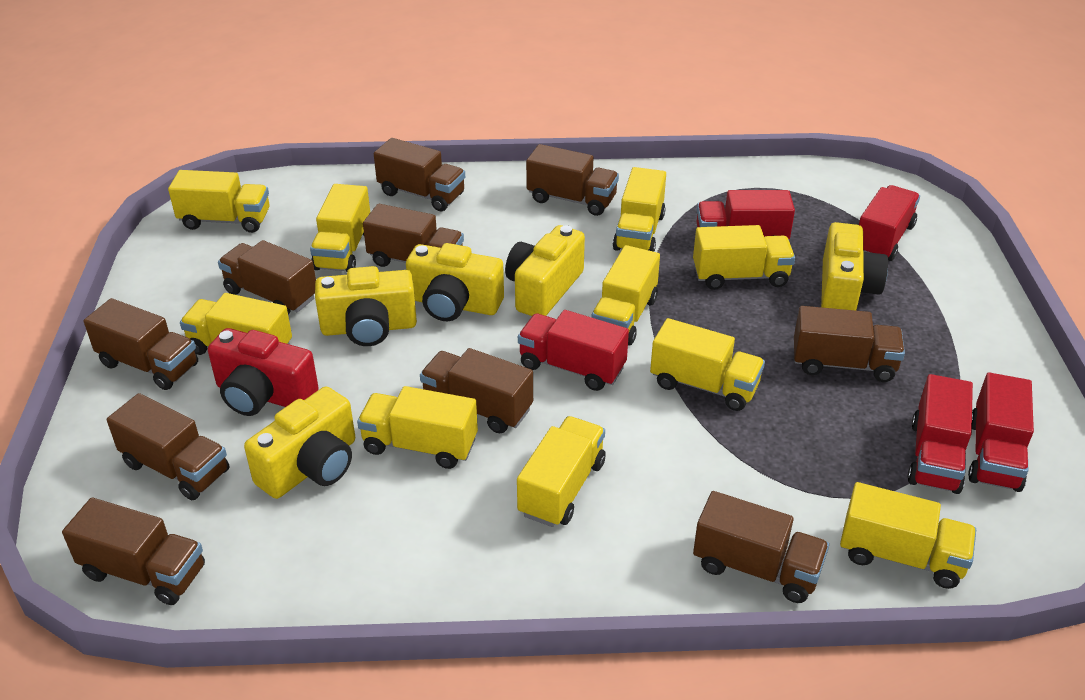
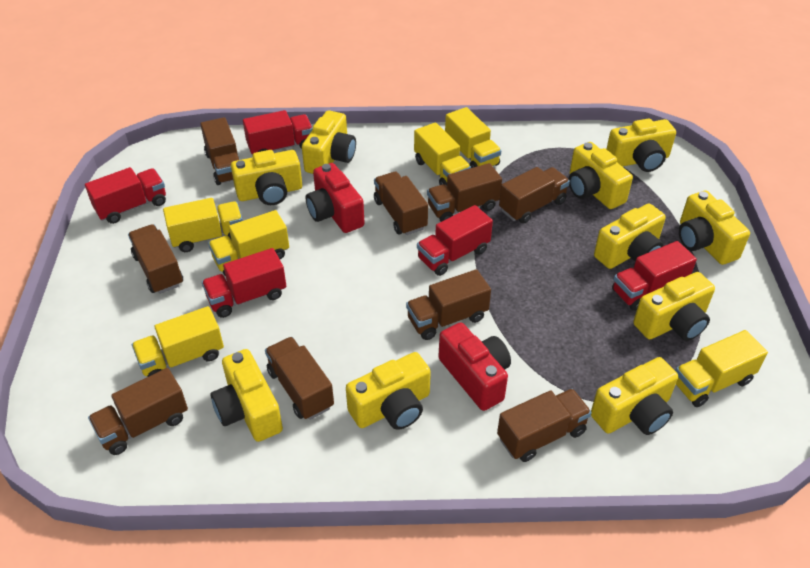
brown truck: [62,498,205,605] [84,298,198,390] [107,393,229,500] [218,240,316,315] [363,204,464,267] [374,138,465,211] [420,348,533,434] [526,144,619,216] [693,491,829,603] [794,306,905,382] = 10 -> [88,368,188,455] [128,224,183,294] [200,117,240,185] [265,337,334,420] [374,171,428,235] [406,269,491,340] [427,163,502,222] [497,389,592,462] [499,167,570,224] = 9
red camera: [208,328,319,416] = 1 -> [306,163,364,233] [438,322,511,411] = 2
yellow camera: [244,386,355,499] [315,266,417,346] [406,243,504,321] [505,225,585,316] [821,222,888,311] = 5 -> [210,349,283,442] [231,150,302,205] [302,110,356,174] [346,352,431,430] [569,142,633,209] [591,357,678,435] [594,203,666,269] [607,118,676,172] [633,272,715,341] [679,191,750,265] = 10
yellow truck: [168,170,270,233] [180,293,292,355] [310,184,370,272] [357,386,478,469] [517,416,606,527] [592,245,660,345] [613,167,666,252] [650,318,765,411] [693,225,795,290] [840,482,976,589] = 10 -> [132,306,224,377] [163,198,243,252] [208,210,289,275] [414,122,471,186] [445,107,501,168] [675,330,768,407] = 6

